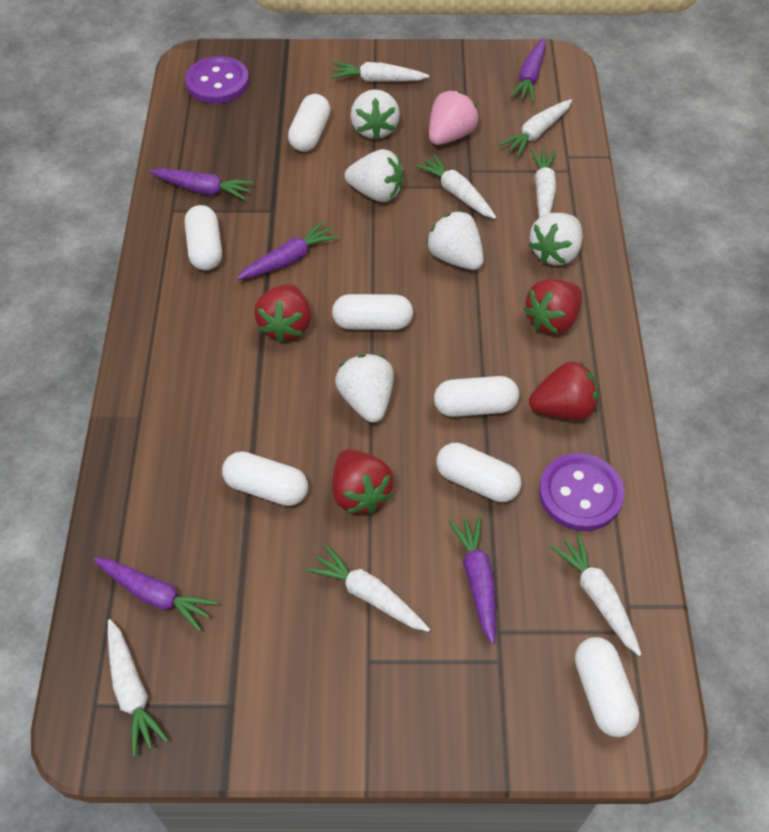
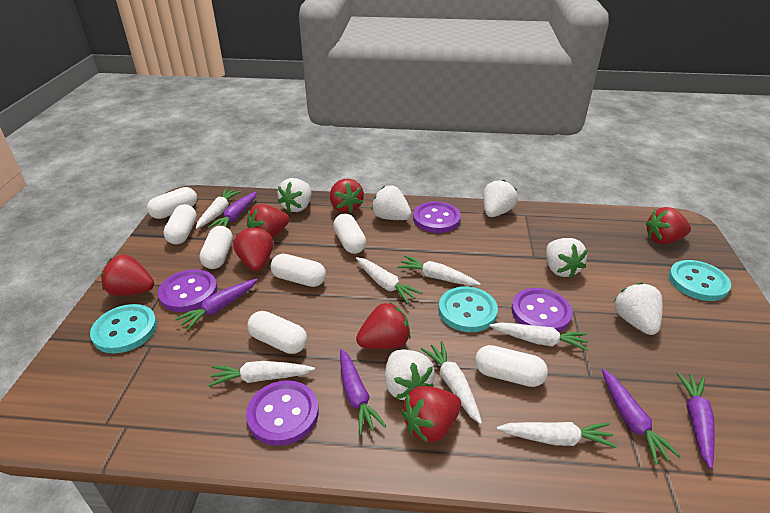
pink strawberry: [429,91,479,145] = 1 -> none = 0
purple button: [185,56,249,104] [539,453,624,531] = 2 -> [158,269,218,312] [246,380,319,446] [413,202,461,233] [511,288,573,332] = 4
red strawberry: [254,284,311,343] [332,449,393,514] [523,279,582,334] [529,361,599,420] = 4 -> [101,255,154,296] [233,226,273,271] [247,204,289,238] [330,179,364,213] [356,303,411,349] [401,386,461,443] [646,207,691,244] = 7
turquoise button: none = 0 -> [90,304,157,353] [438,286,498,332] [669,260,731,301] = 3
white strawberry: [335,354,394,423] [345,149,403,202] [351,89,400,140] [426,210,484,270] [529,213,582,265] = 5 -> [278,178,311,212] [371,185,412,220] [385,350,435,400] [483,180,518,217] [546,238,588,278] [614,283,663,335] = 6

